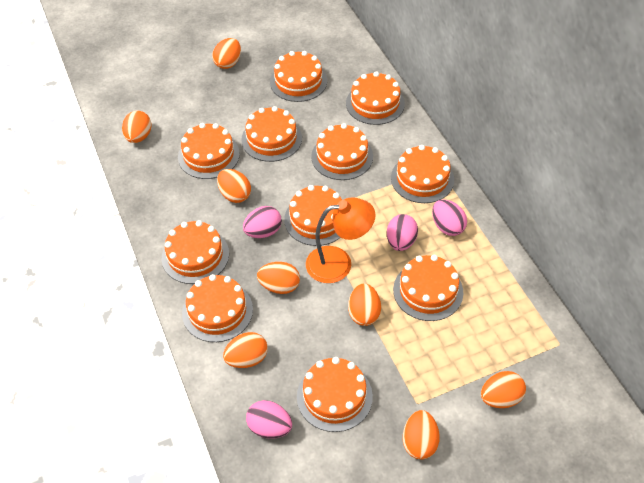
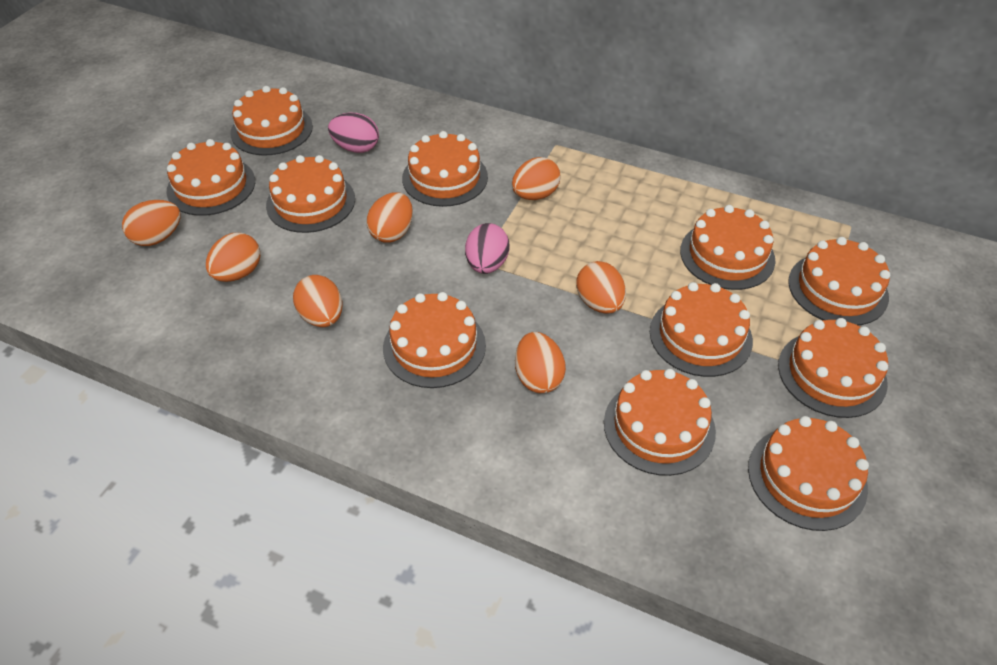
orange egg: [122,111,152,143] [212,38,241,69] [217,169,251,203] [223,332,268,368] [257,262,300,294] [348,283,381,326] [403,410,440,460] [481,371,526,408] = 8 -> [122,200,181,246] [206,233,260,282] [293,275,342,327] [367,192,413,242] [512,157,560,200] [515,332,566,393] [576,261,626,314] = 7
orange lamp: [306,197,376,283] = 1 -> none = 0
pink egg: [243,206,282,238] [246,400,292,439] [387,214,418,251] [432,200,467,236] = 4 -> [328,113,379,153] [465,223,510,274] = 2

